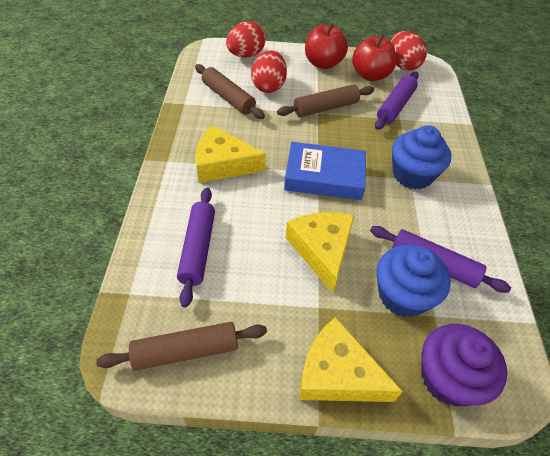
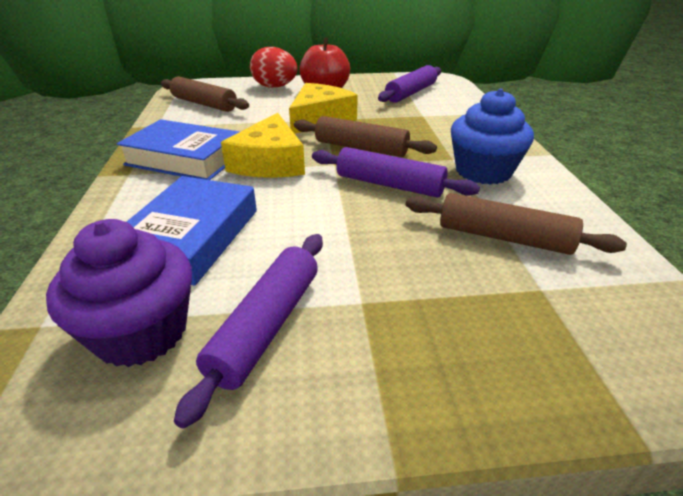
blue book: [284,142,366,200] = 1 -> [117,119,240,180] [127,176,257,286] = 2
blue cupcake: [377,245,451,317] [392,125,451,189] = 2 -> [451,89,534,185] = 1
red apple: [305,23,348,69] [352,34,397,81] = 2 -> [299,37,350,88] = 1
red egg: [226,21,266,58] [251,50,287,93] [391,31,427,71] = 3 -> [250,47,297,88] = 1
yellow cheese: [195,125,266,183] [285,212,354,293] [299,317,403,402] = 3 -> [221,113,305,178] [289,83,358,134] = 2

